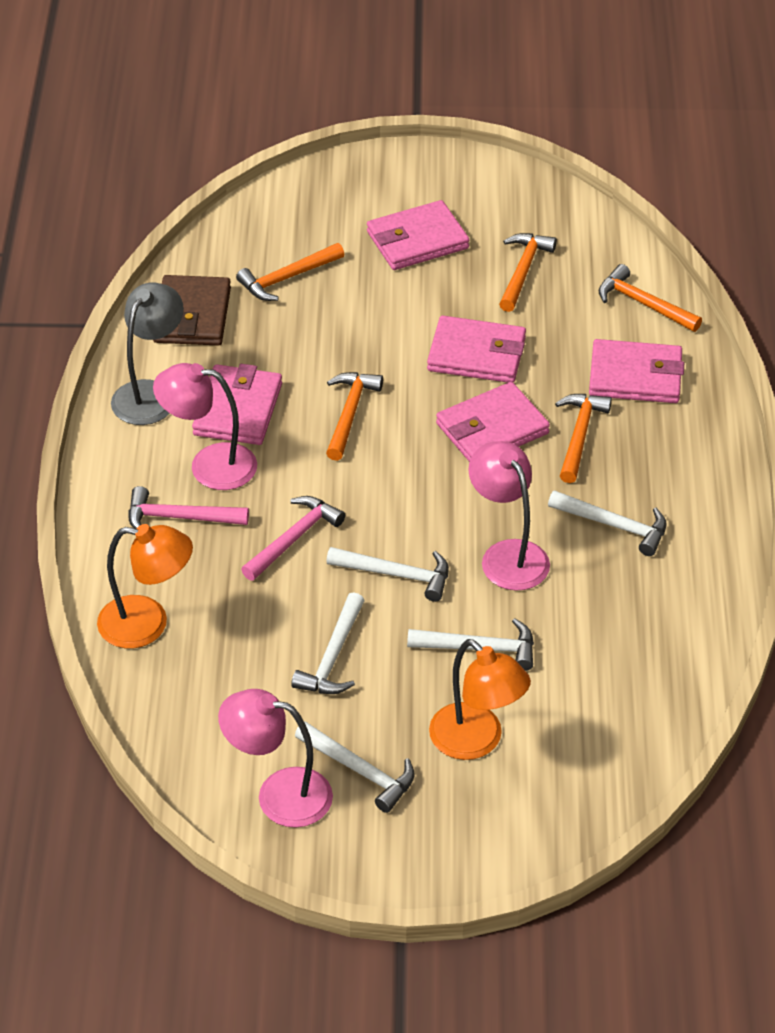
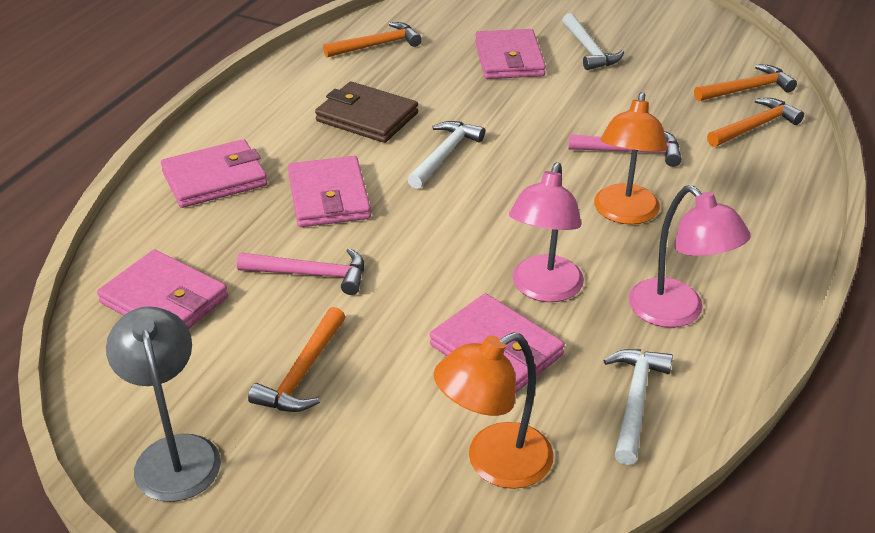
orange hammer: [236,243,344,301] [326,372,383,461] [499,233,557,312] [555,394,612,483] [598,264,702,332] = 5 -> [248,307,345,412] [323,22,422,58] [694,64,797,101] [707,98,804,147] = 4
pink lamp: [153,363,257,490] [218,689,333,828] [468,441,550,591] = 3 -> [509,162,584,302] [629,185,751,328] = 2
white hammer: [291,592,365,694] [295,721,415,813] [326,547,449,602] [407,619,534,671] [548,490,666,556] = 5 -> [407,121,485,189] [562,13,624,70] [603,349,673,465] = 3

